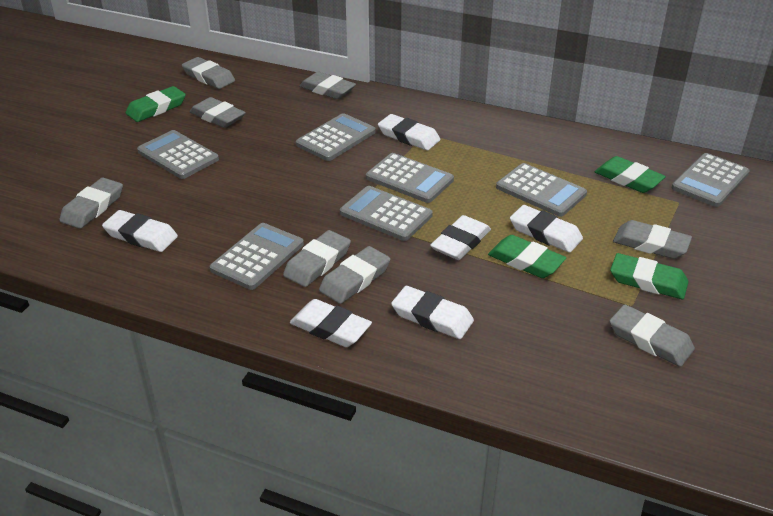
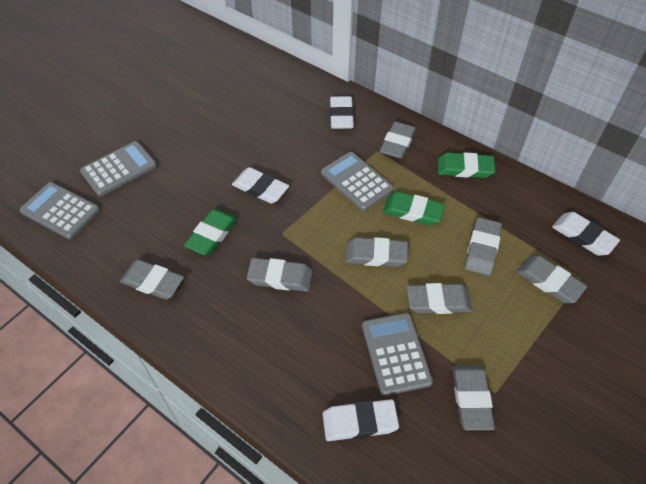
green eraser: [126,86,186,122] [488,235,566,278] [595,156,666,193] [610,253,689,299] = 4 -> [184,209,238,255] [383,192,445,225] [438,152,495,178] = 3
grey calculator: [137,130,219,179] [210,223,304,290] [296,113,376,161] [340,186,433,241] [366,153,454,203] [496,163,587,217] [671,153,750,207] = 7 -> [20,182,100,239] [80,141,157,196] [321,152,394,211] [362,313,433,396] = 4
white eraser: [102,210,178,252] [290,299,372,347] [378,114,440,150] [391,286,474,339] [430,215,491,260] [510,205,583,253] = 6 -> [232,167,289,204] [323,399,399,441] [330,96,354,129] [552,212,620,256] = 4

